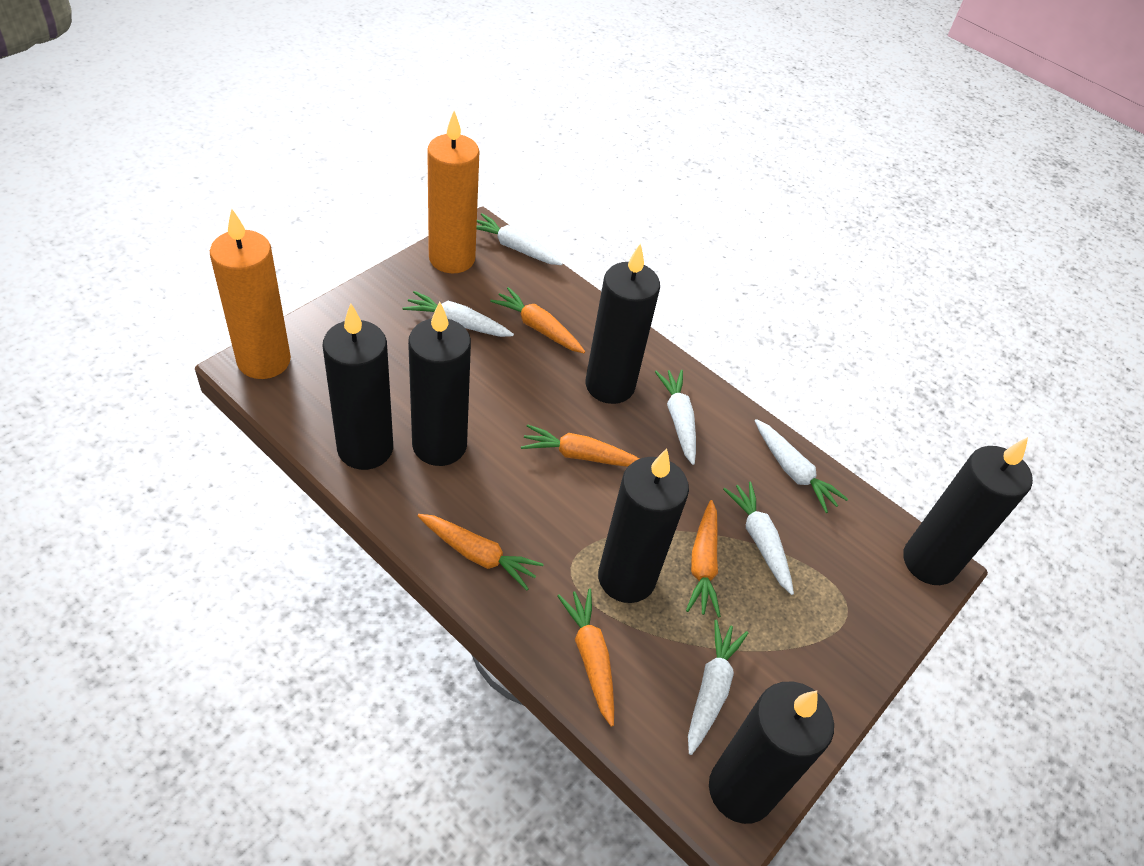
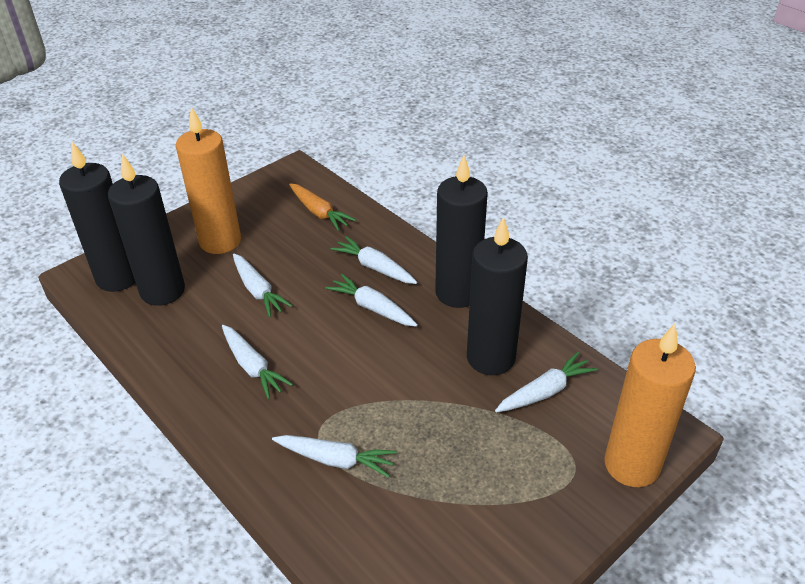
black candle: [322,304,393,470] [408,302,471,466] [585,243,660,404] [598,449,689,603] [709,682,834,824] [903,437,1033,585] = 6 -> [59,142,136,292] [108,154,185,306] [435,155,488,308] [467,217,528,375] = 4
orange carrot: [418,514,544,590] [490,287,585,353] [521,424,639,467] [557,588,614,727] [686,500,721,618] = 5 -> [289,183,356,231] = 1

